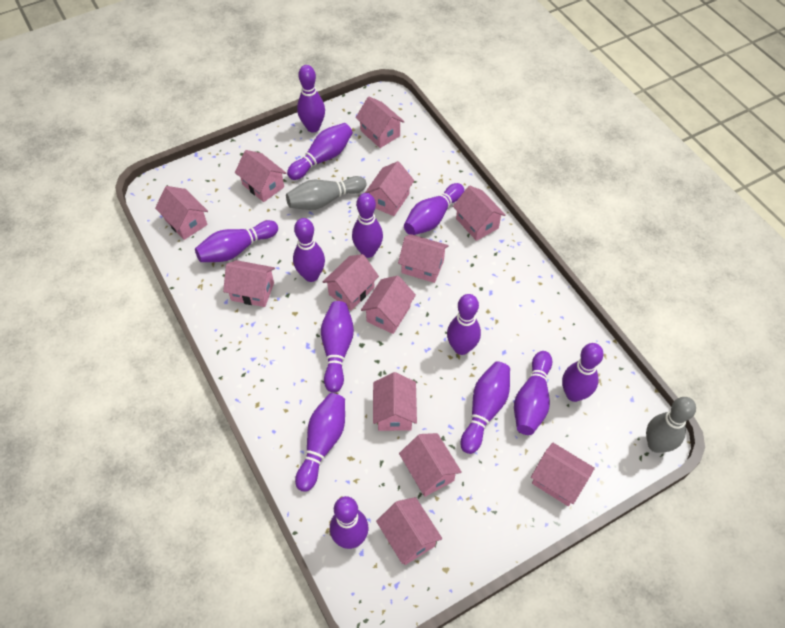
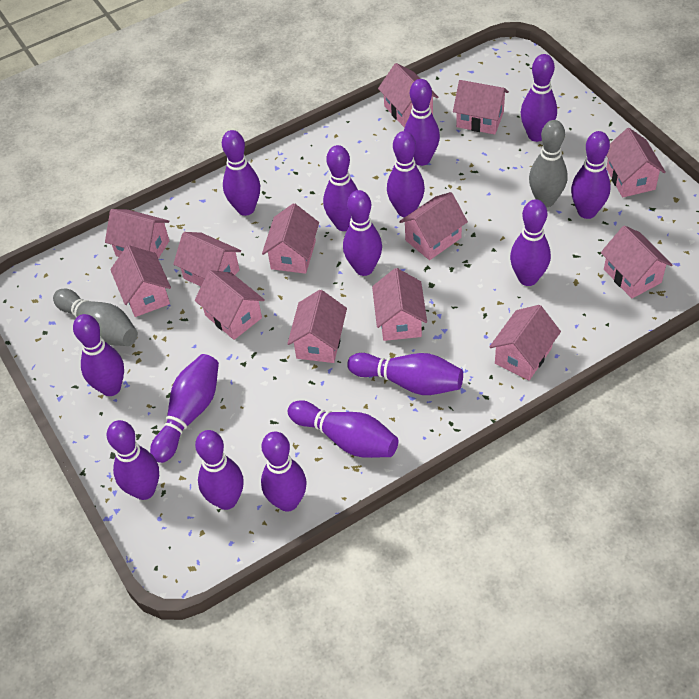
purple bowling pin: [195,220,278,262] [287,123,353,180] [293,218,325,282] [295,393,345,492] [297,65,325,132] [321,301,354,393] [330,496,369,549] [352,193,383,258] [404,183,464,235] [447,294,481,355] [461,361,510,454] [514,351,552,435] [562,343,604,402] = 13 -> [73,314,124,396] [107,420,159,500] [150,354,219,463] [195,430,244,510] [222,130,260,216] [261,431,307,512] [288,400,398,458] [323,145,358,231] [343,190,382,276] [347,353,463,395] [387,131,425,218] [404,79,440,166] [510,199,551,286] [520,54,557,142] [571,131,611,219] = 15

